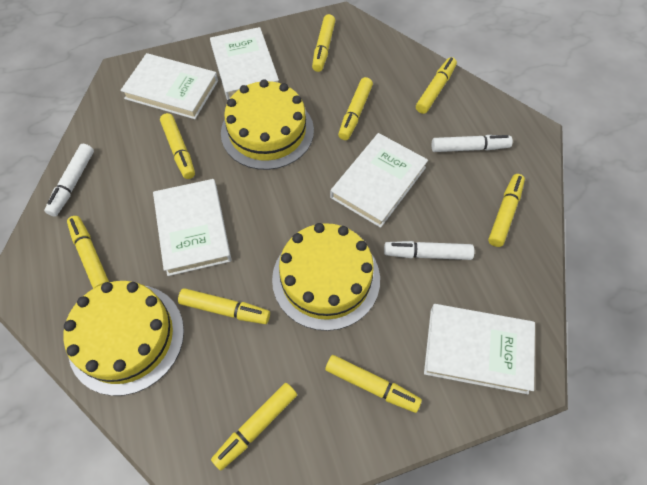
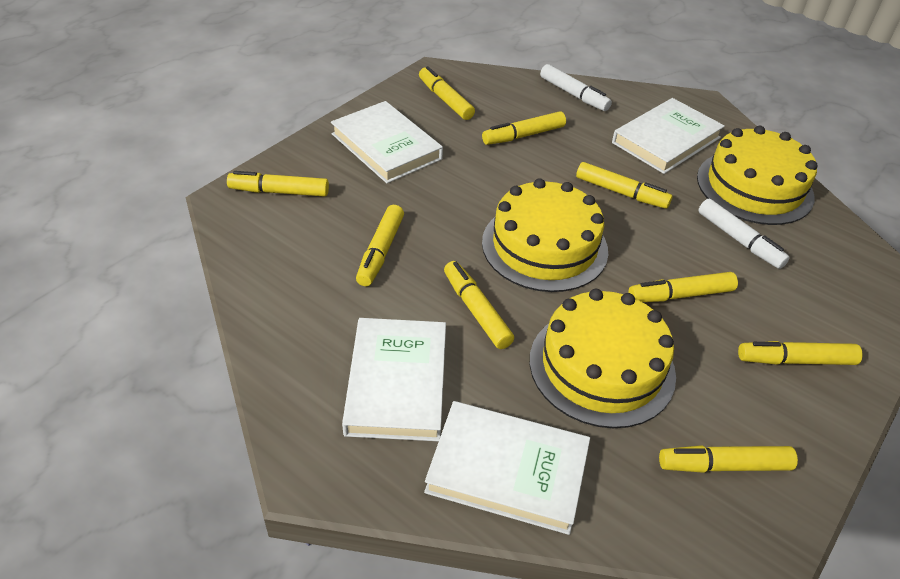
white book: [120,53,218,119] [153,179,232,276] [210,27,279,100] [330,133,428,228] [424,304,535,394] = 5 -> [331,101,443,183] [342,318,446,441] [424,401,590,535] [612,98,725,174] = 4
white marker: [44,144,94,217] [384,241,474,260] [432,135,513,152] = 3 -> [540,64,612,111] [698,199,790,269] = 2

